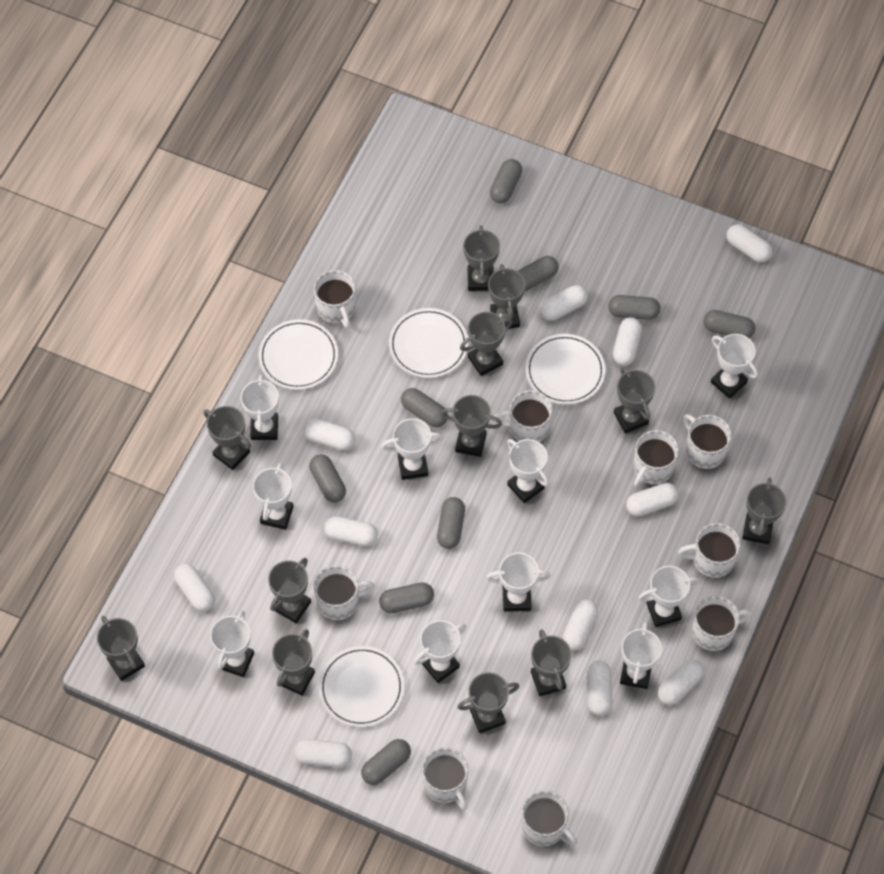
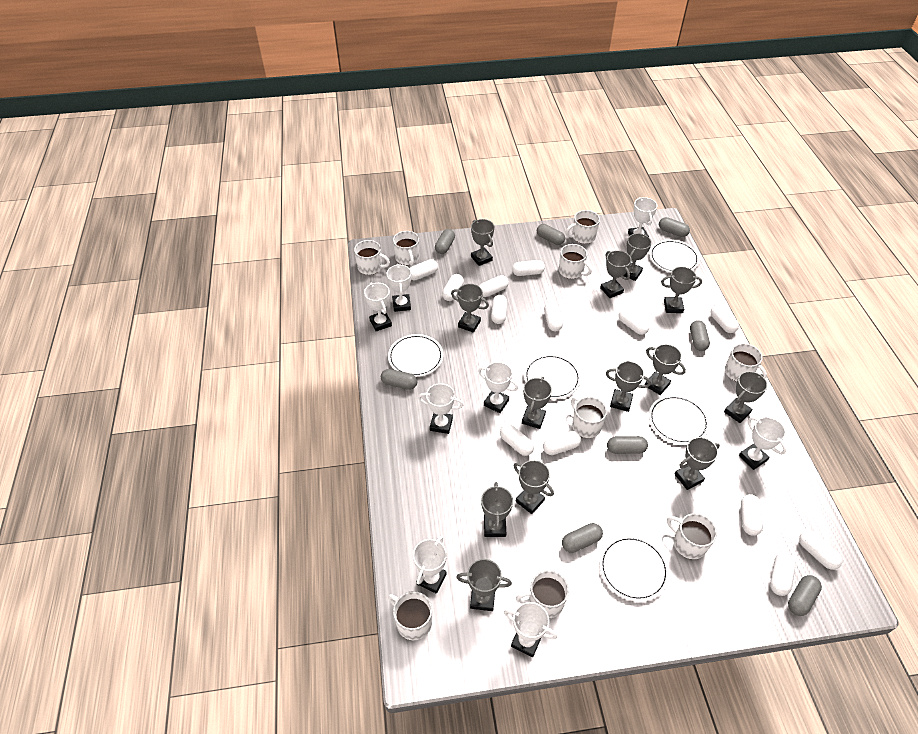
grey capsule: [309,454,346,503] [361,739,411,785] [379,582,434,613] [401,388,448,427] [437,497,465,549] [490,159,522,204] [518,256,559,292] [608,295,661,320] [703,310,756,338] = 9 -> [381,369,417,390] [435,229,455,254] [537,224,565,245] [562,523,603,553] [607,436,648,454] [659,217,690,237] [690,320,710,351] [788,575,822,616] = 8
grey trophy: [97,616,145,681] [203,406,251,470] [268,558,311,623] [272,629,315,696] [441,395,502,457] [457,672,519,733] [460,312,513,376] [463,225,500,291] [488,264,525,329] [531,629,572,696] [614,367,655,433] [742,477,786,544] = 12 -> [451,284,489,333] [456,559,512,611] [471,219,494,266] [481,482,513,537] [514,460,554,514] [522,377,552,429] [600,250,631,298] [606,361,651,412] [623,233,652,281] [645,344,686,395] [661,267,702,313] [674,437,720,490] [724,371,767,423] = 13
white capsule: [174,564,215,611] [295,739,352,768] [304,418,355,451] [324,516,378,546] [540,285,588,321] [563,599,598,651] [587,660,613,716] [613,317,642,365] [626,483,678,516] [658,659,704,705] [726,224,773,263] = 11 -> [410,259,438,280] [442,274,464,301] [479,275,509,297] [491,295,507,324] [500,424,534,456] [512,260,545,276] [543,431,581,455] [544,302,563,331] [619,308,650,335] [710,305,739,333] [741,494,763,536] [770,552,796,596] [799,530,843,570] = 13
white plate: [259,319,338,390] [319,646,404,727] [389,308,468,378] [525,334,605,405] = 4 -> [388,334,443,377] [524,354,581,399] [600,536,669,602] [649,240,699,272] [649,395,709,444] = 5
white trophy: [210,610,254,677] [241,375,279,440] [253,463,293,530] [381,418,443,480] [414,620,467,683] [486,553,551,612] [507,439,549,503] [620,622,662,689] [638,566,699,627] [711,334,758,399] = 10 -> [364,283,392,331] [387,264,411,312] [413,536,447,594] [418,383,463,434] [478,362,518,413] [504,602,557,657] [628,197,657,237] [739,417,787,470] = 8

